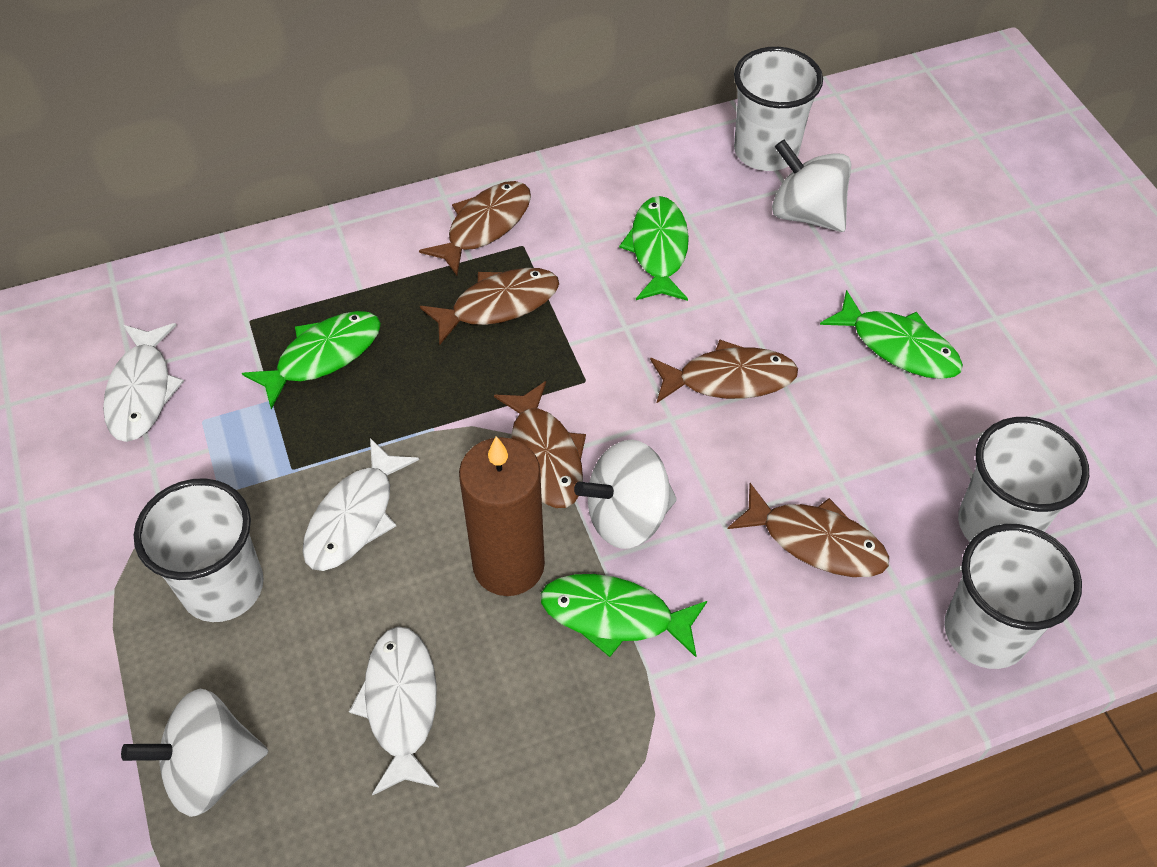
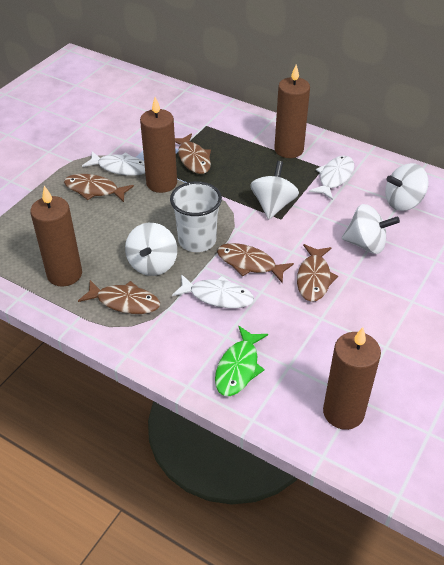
brown candle: [459,436,545,596] = 1 -> [30,186,82,287] [140,97,177,193] [274,64,310,158] [323,327,381,430] = 4
green fish: [242,311,381,409] [541,574,707,657] [619,196,689,301] [820,290,963,379] = 4 -> [215,326,268,396] = 1
white cup: [134,478,264,622] [734,47,823,171] [944,524,1082,669] [958,417,1089,542] = 4 -> [170,181,222,252] = 1
white spinning top: [121,689,268,817] [574,439,677,549] [772,140,851,232] = 3 -> [125,223,177,276] [251,161,299,219] [342,204,400,254] [385,163,429,211] = 4

